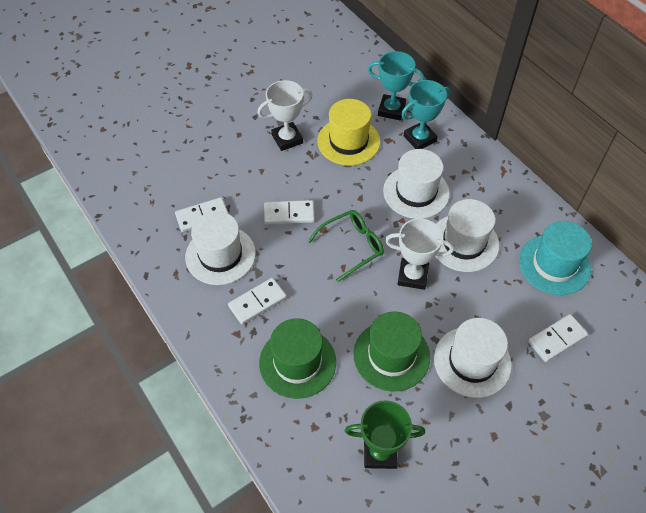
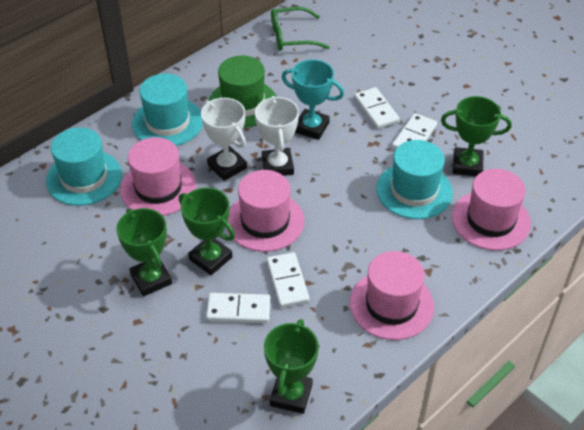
green hat: [259,318,336,399] [353,312,430,391] = 2 -> [209,56,277,128] = 1
green trophy: [344,400,425,469] = 1 -> [116,208,172,296] [179,187,235,275] [264,319,319,414] [441,96,512,176] = 4
pink hat: none = 0 -> [120,137,197,216] [227,170,305,252] [350,251,434,340] [452,169,531,250] = 4
turquoise hat: [519,221,592,295] = 1 -> [46,127,122,206] [132,74,203,146] [376,140,453,219] = 3
turquoise trophy: [367,51,424,120] [401,80,450,149] = 2 -> [282,59,344,140] = 1
white hat: [185,211,256,285] [383,149,450,219] [434,318,512,398] [435,199,499,272] = 4 -> none = 0
yellow hat: [317,99,380,166] = 1 -> none = 0

